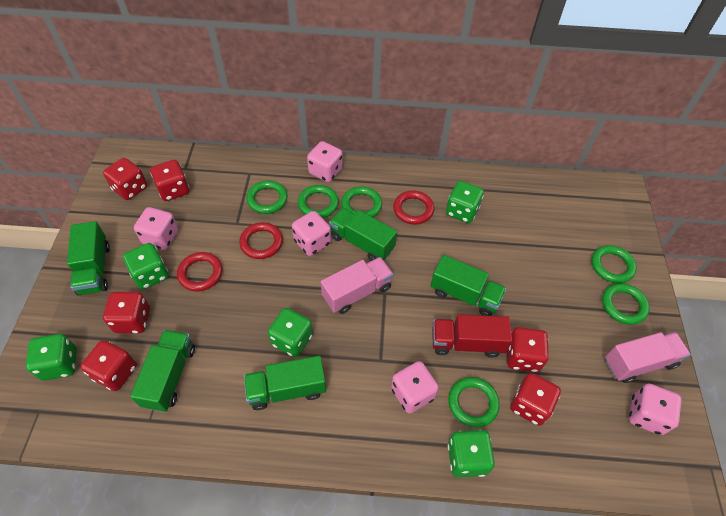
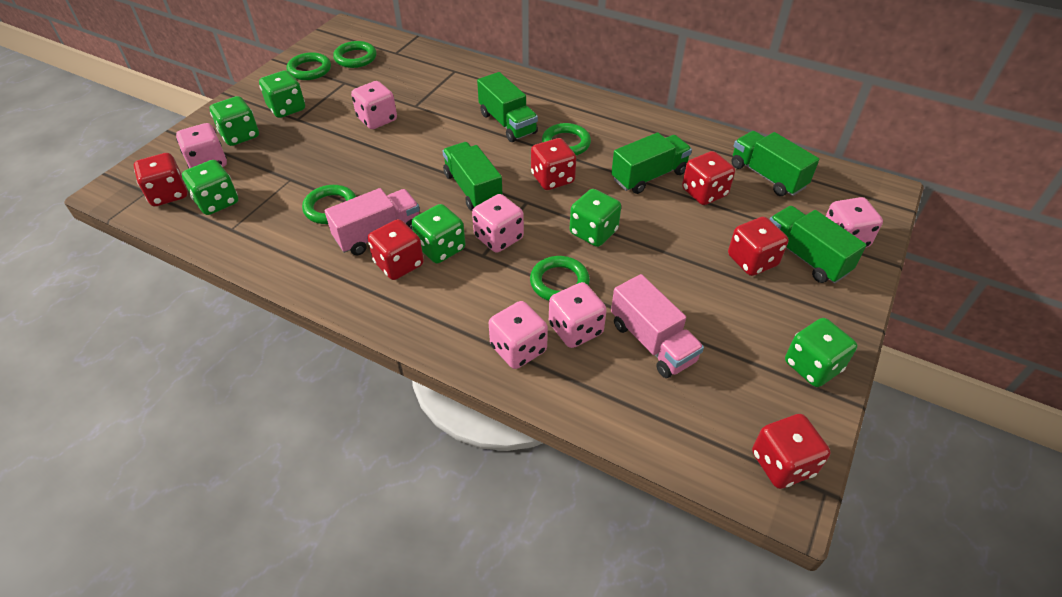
green dice: [26,334,77,381] [123,243,169,289] [268,308,313,357] [446,181,484,223] [448,430,495,477] = 5 -> [182,160,238,215] [210,96,259,146] [259,70,305,118] [412,204,466,263] [570,189,621,247] [785,318,857,387] = 6
green ring: [246,180,288,214] [298,185,339,218] [341,187,382,217] [448,377,500,428] [591,245,637,283] [602,283,650,325] = 6 -> [287,52,331,80] [302,185,356,224] [333,41,377,68] [530,256,590,301] [542,123,591,156] = 5
pink dice: [134,207,178,250] [292,211,331,256] [307,141,343,182] [391,361,439,413] [629,384,682,435] = 5 -> [176,123,227,168] [351,81,397,129] [472,194,524,253] [489,301,548,369] [549,282,607,348] [826,197,883,248] = 6
red ring: [177,252,223,291] [239,222,283,259] [393,190,434,225] = 3 -> none = 0
red truck: [432,314,512,358] = 1 -> none = 0

